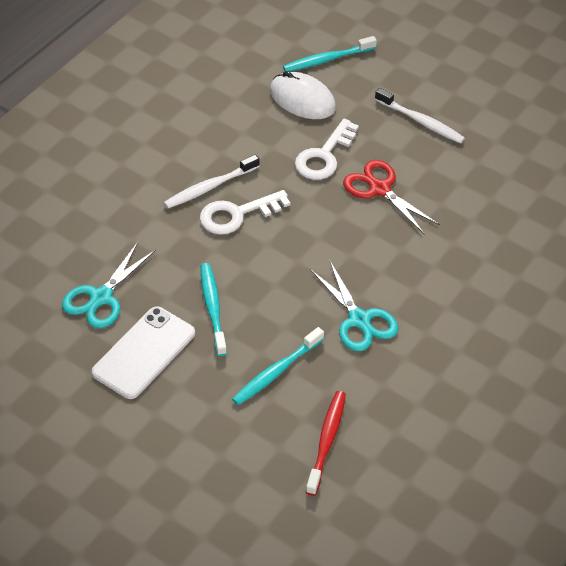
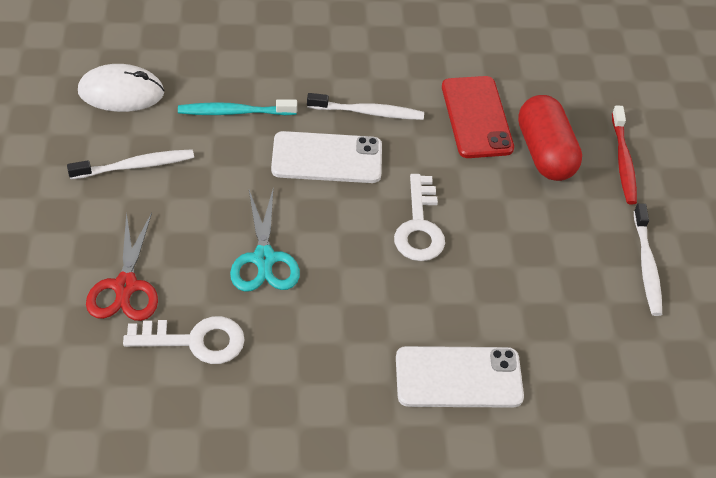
red capsule: none = 0 -> [518,95,582,181] = 1
red phone: none = 0 -> [442,76,514,158] = 1
turquoise scissors: [62,242,156,328] [310,261,398,351] = 2 -> [230,186,300,292] = 1
turquoise toothbrush: [201,263,227,356] [232,327,324,405] [283,36,377,72] = 3 -> [178,99,297,115] = 1
white phone: [92,307,195,399] = 1 -> [271,131,382,183] [396,346,524,408] = 2
white toothbrush: [164,155,259,208] [375,88,465,144] = 2 -> [67,149,194,179] [307,93,424,120] [634,203,662,316] = 3

